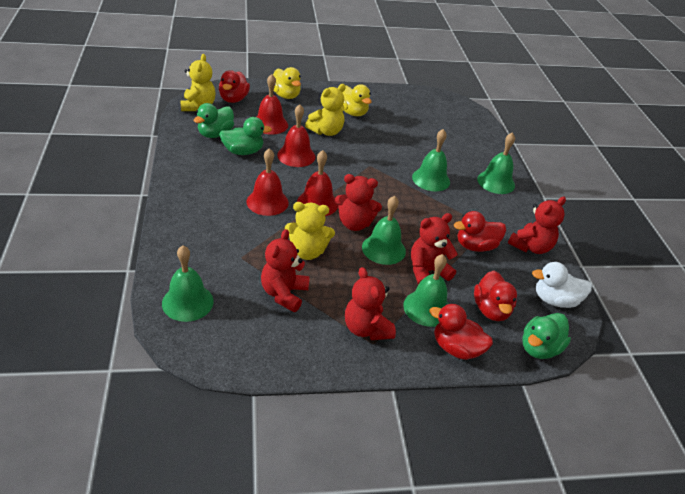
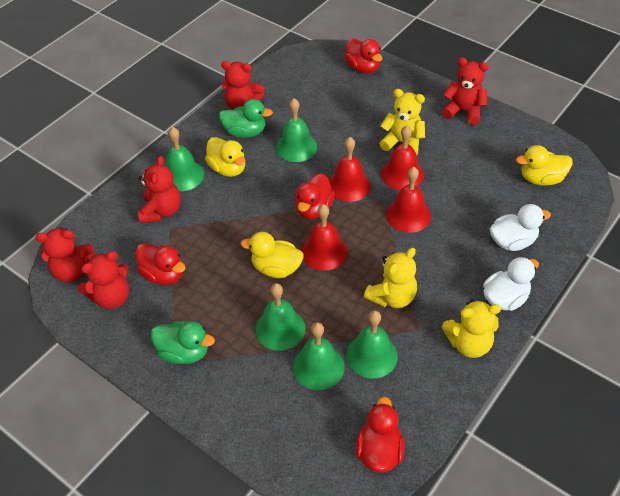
green duck: [194,103,234,138] [219,117,272,155] [522,313,571,359] = 3 -> [151,321,215,364] [219,99,273,138] = 2
white duck: [532,262,592,308] = 1 -> [483,257,539,311] [490,204,551,251] = 2
yellow duck: [273,67,301,99] [342,84,372,116] = 2 -> [205,137,246,177] [241,232,304,278] [516,145,573,186] = 3

